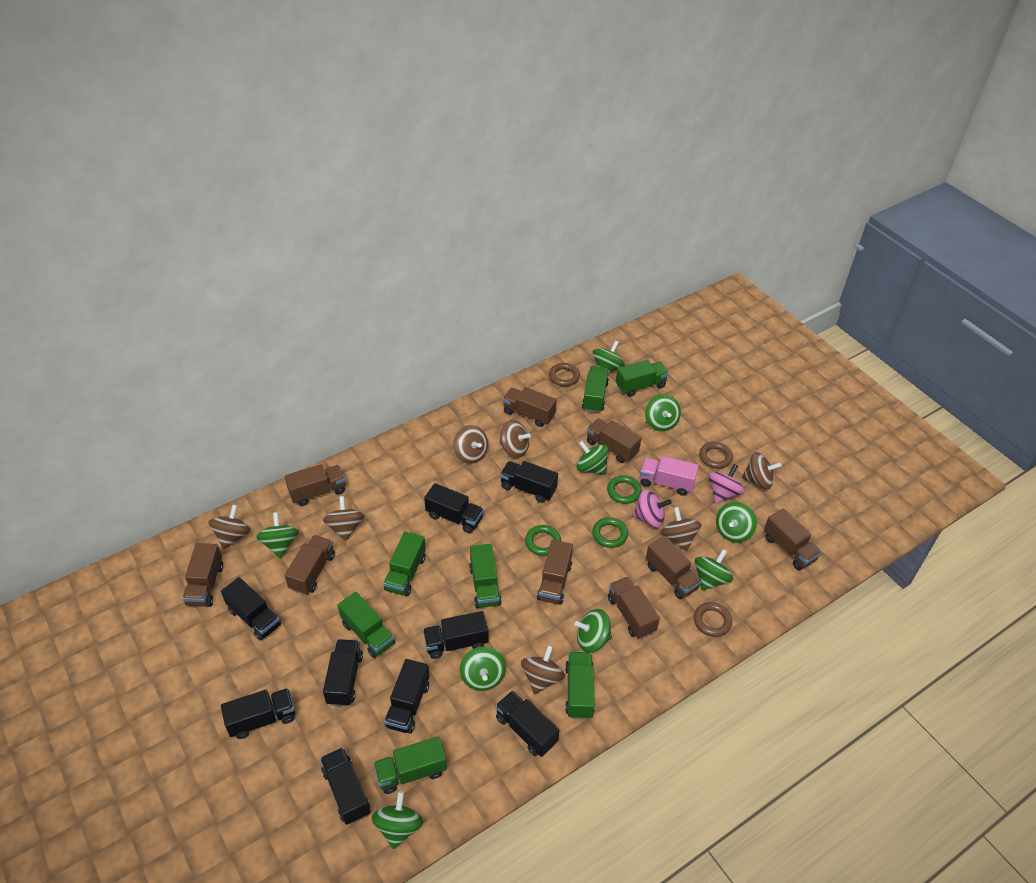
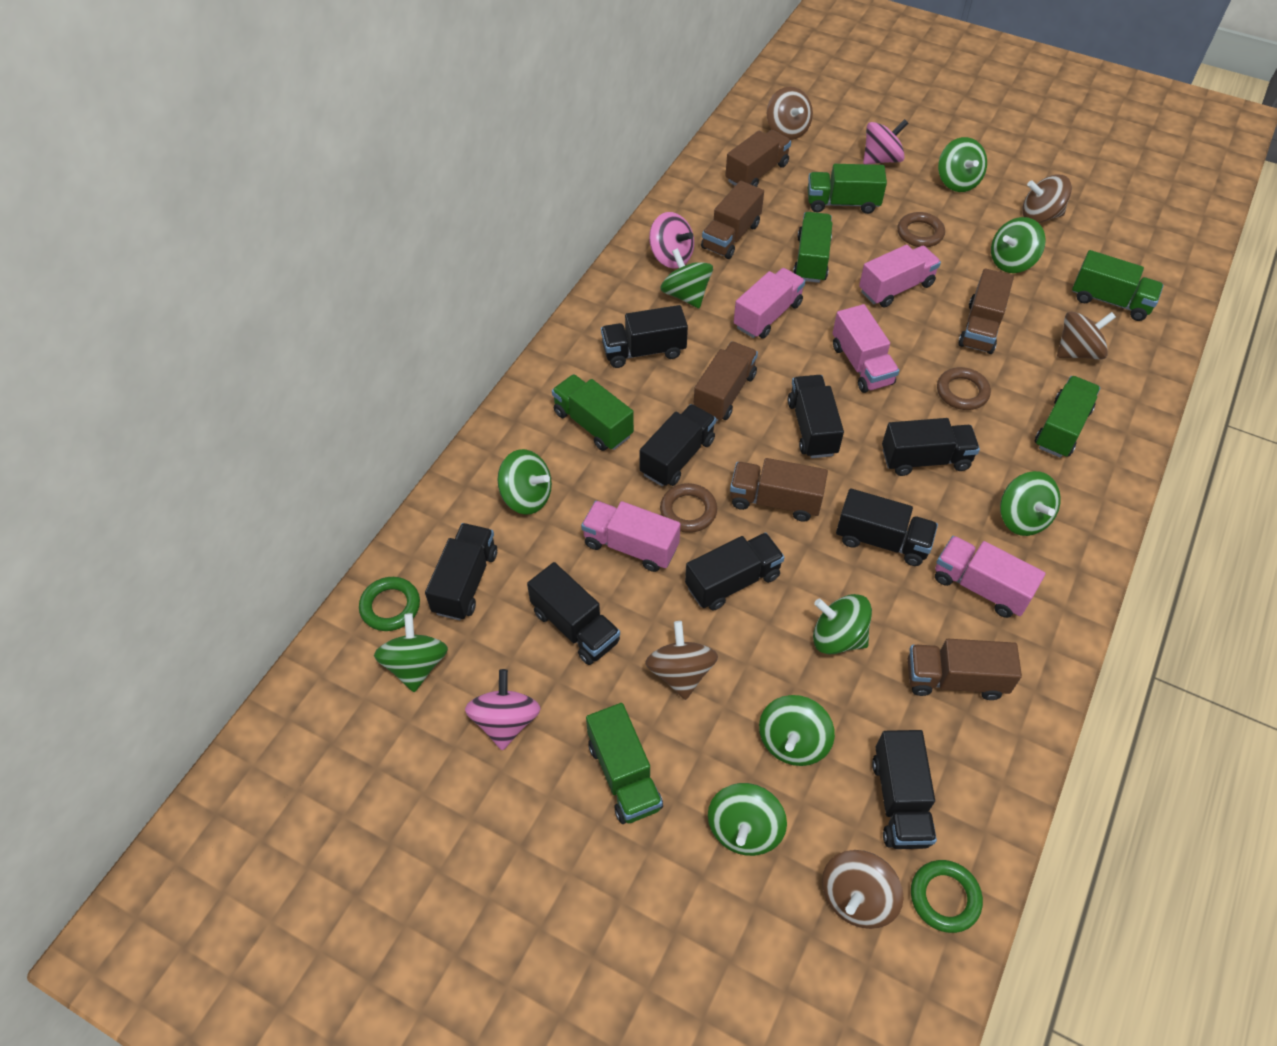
brown spinning top: [209,505,251,549] [323,496,364,541] [453,425,488,464] [499,420,531,458] [521,645,565,694] [661,507,701,551] [742,452,782,490] = 7 -> [645,621,718,700] [767,87,813,140] [822,850,904,929] [1022,175,1072,223] [1057,311,1116,360] = 5
brown truck: [183,543,223,607] [285,464,345,506] [285,535,335,595] [503,387,557,427] [537,540,573,605] [587,418,641,463] [608,577,660,639] [646,536,702,599] [764,508,822,570] = 9 -> [693,341,758,422] [701,181,764,259] [725,130,791,187] [730,458,828,522] [908,639,1022,700] [958,268,1014,354] = 6
green ring: [525,525,561,556] [592,517,628,548] [607,475,642,504] = 3 -> [359,577,420,631] [911,860,983,933] = 2
green truck: [338,592,395,658] [373,736,447,794] [384,532,426,596] [469,544,502,608] [565,652,595,719] [582,366,609,413] [616,360,669,397] = 7 -> [552,374,634,451] [586,703,663,824] [793,212,832,283] [808,164,887,214] [1035,376,1100,458] [1072,250,1164,321] = 6
pink spinning top: [633,489,672,528] [708,464,745,503] = 2 -> [465,669,540,751] [649,212,694,268] [863,119,908,164] = 3
pink truck: [640,456,699,496] = 1 -> [581,501,681,572] [734,268,805,339] [833,304,899,393] [859,245,941,308] [935,536,1046,618] = 5

